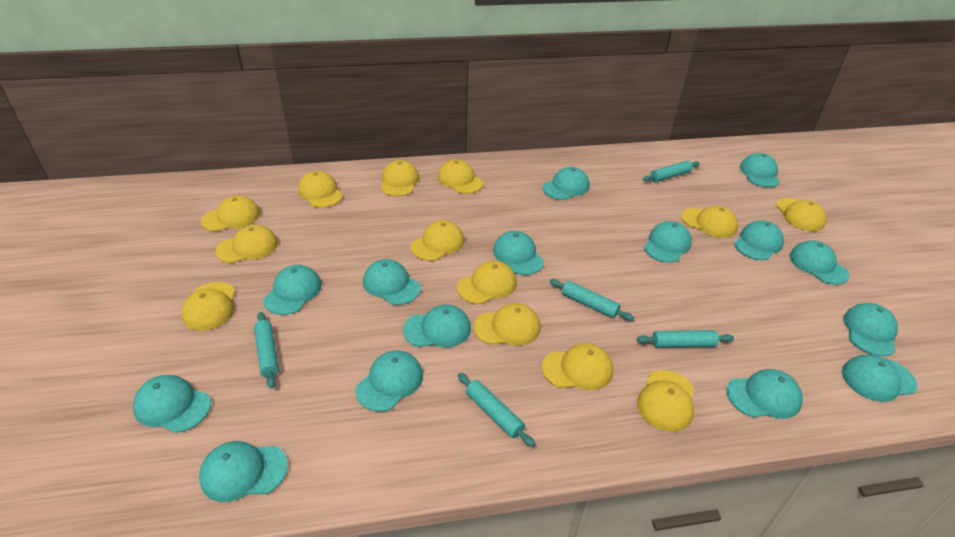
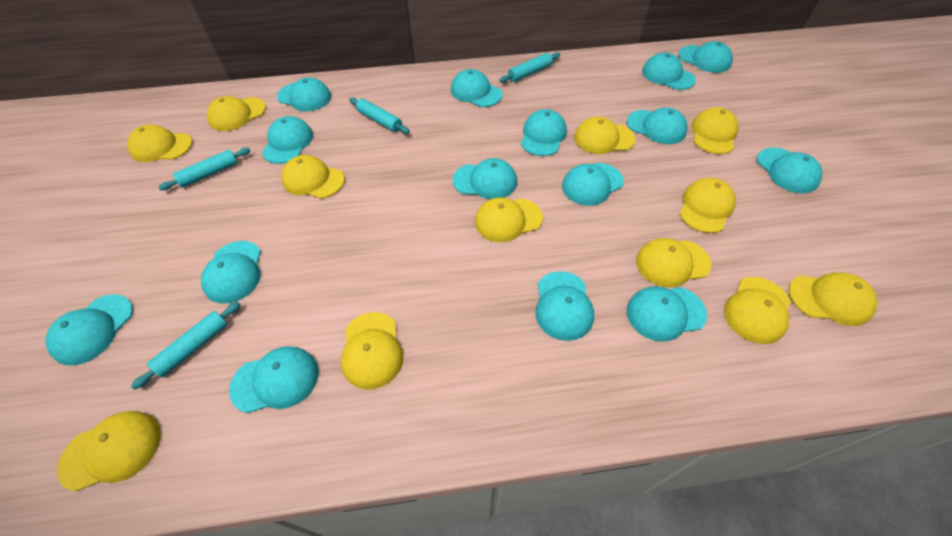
turquoise rolling pin: [254,312,279,388] [458,373,535,447] [550,279,634,321] [636,330,734,348] [643,161,699,182] = 5 -> [131,302,241,390] [159,148,251,190] [349,97,410,134] [500,52,560,83] = 4
yellow cap: [181,282,236,331] [201,196,260,231] [216,225,278,263] [298,171,343,208] [380,160,419,196] [410,220,464,261] [438,159,483,194] [457,261,517,304] [474,303,541,346] [542,343,613,390] [637,370,694,432] [681,206,738,238] [776,198,826,231] = 13 -> [57,411,161,492] [127,125,192,162] [207,96,266,131] [281,155,345,199] [341,312,403,389] [475,197,543,242] [574,117,636,154] [636,238,711,288] [680,178,736,233] [691,107,739,154] [724,277,791,344] [789,272,878,326] = 12

